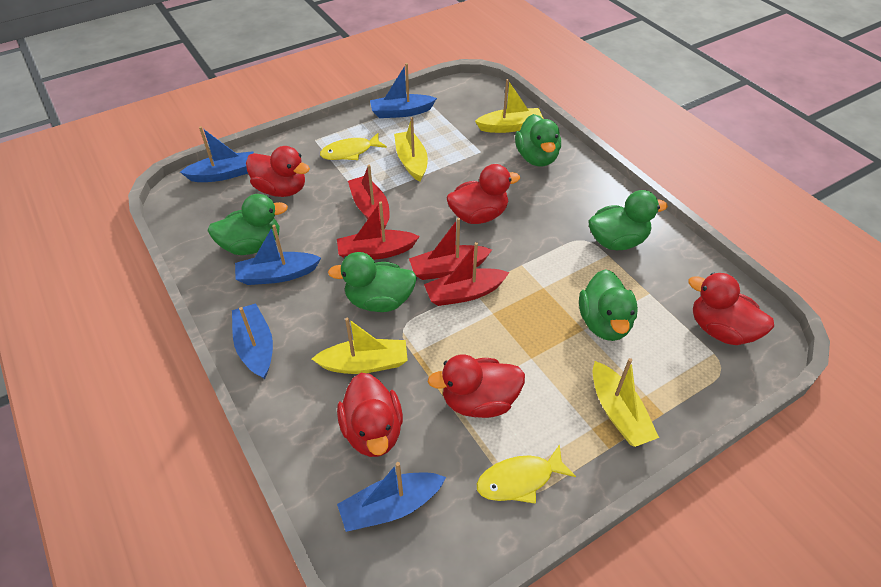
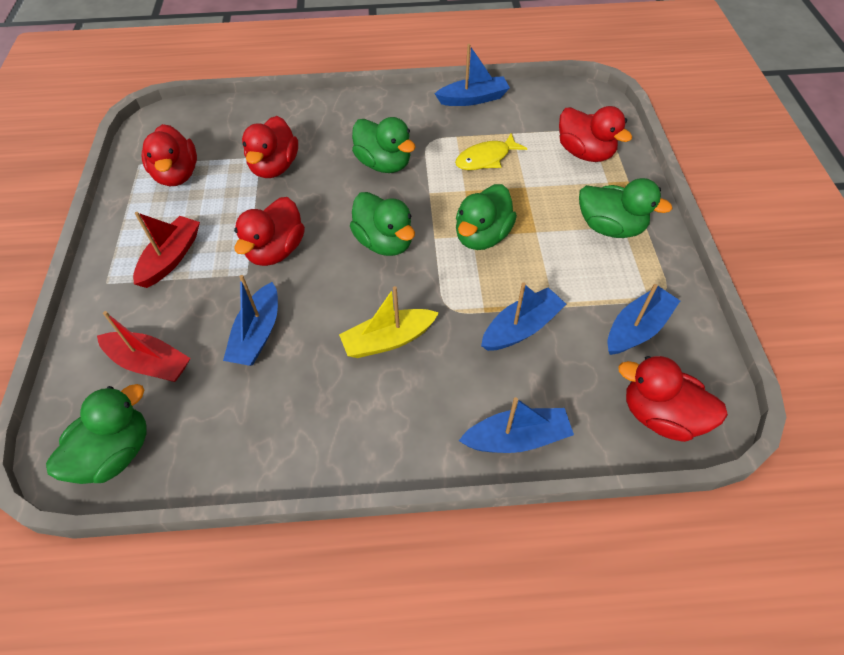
red boat: [337,202,420,260] [348,165,390,229] [409,218,492,280] [424,242,510,306] = 4 -> [97,311,190,382] [133,212,200,288] = 2
yellow boat: [312,318,408,374] [394,117,428,182] [475,79,544,133] [593,358,659,447] = 4 -> [339,286,439,358] = 1
yellow fish: [320,133,387,160] [477,444,576,504] = 2 -> [455,134,527,170] = 1

